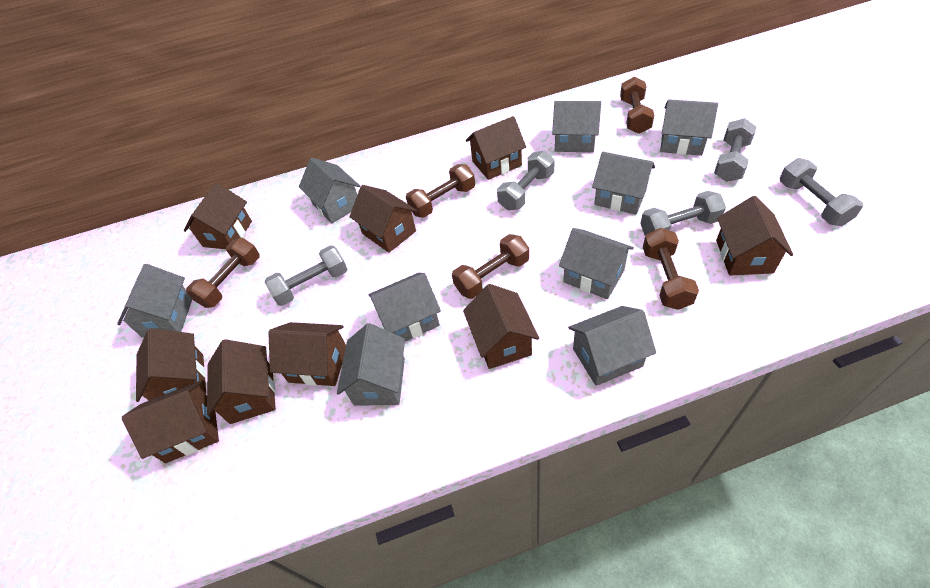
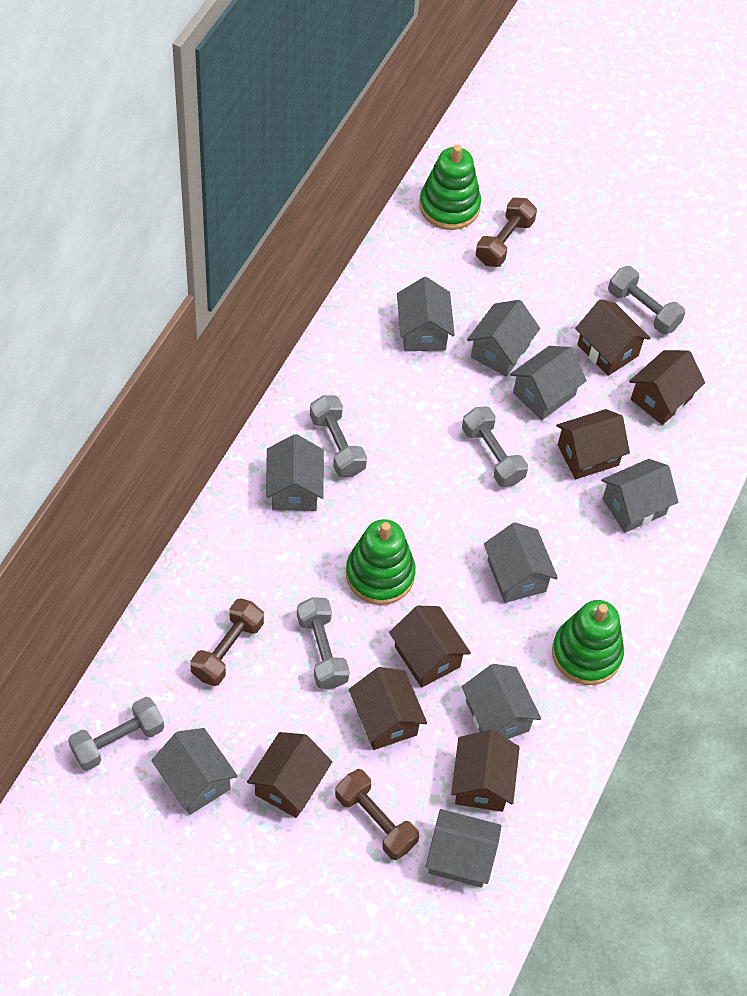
brown dumbbell: [186,238,260,308] [406,164,475,218] [452,234,529,299] [620,77,654,134] [643,228,699,310] = 5 -> [190,598,264,686] [335,769,419,860] [476,197,537,267] = 3
brown house: [122,381,219,463] [136,328,206,402] [184,183,252,249] [207,339,276,424] [268,322,346,386] [349,185,417,253] [463,284,539,369] [466,116,526,180] [716,196,793,276] = 9 -> [247,732,332,818] [349,667,427,750] [389,606,471,688] [451,730,520,812] [556,409,630,479] [575,299,650,376] [629,350,705,425] = 7
green stacking toy: none = 0 -> [346,519,416,605] [419,145,481,230] [552,600,624,685] = 3

